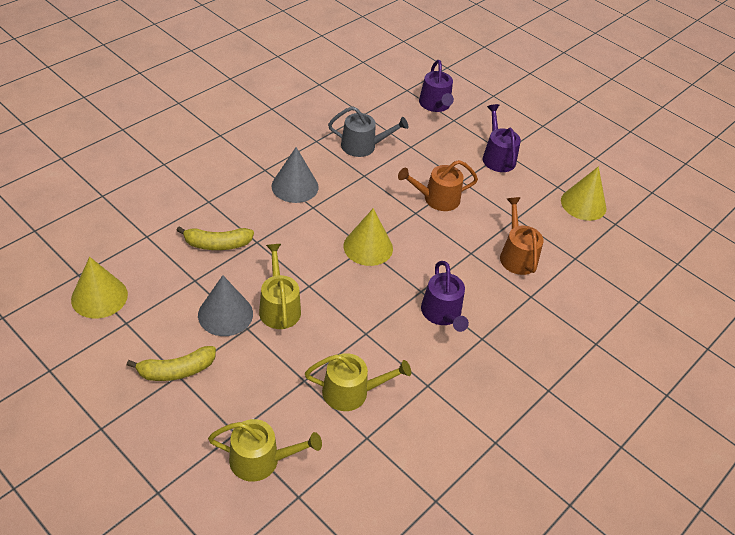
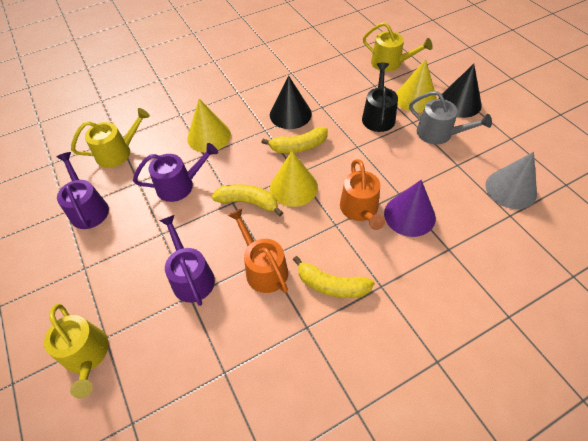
black cone: none = 0 -> [270,76,312,129] [439,64,482,118] = 2
black watering can: none = 0 -> [362,63,398,132] = 1
grey cone: [198,275,253,336] [271,147,319,203] = 2 -> [485,152,537,209] = 1
purple cone: none = 0 -> [384,180,436,237] = 1
yellow banana: [127,346,216,381] [176,226,254,250] = 2 -> [212,184,283,216] [261,127,328,153] [293,256,375,298] = 3

